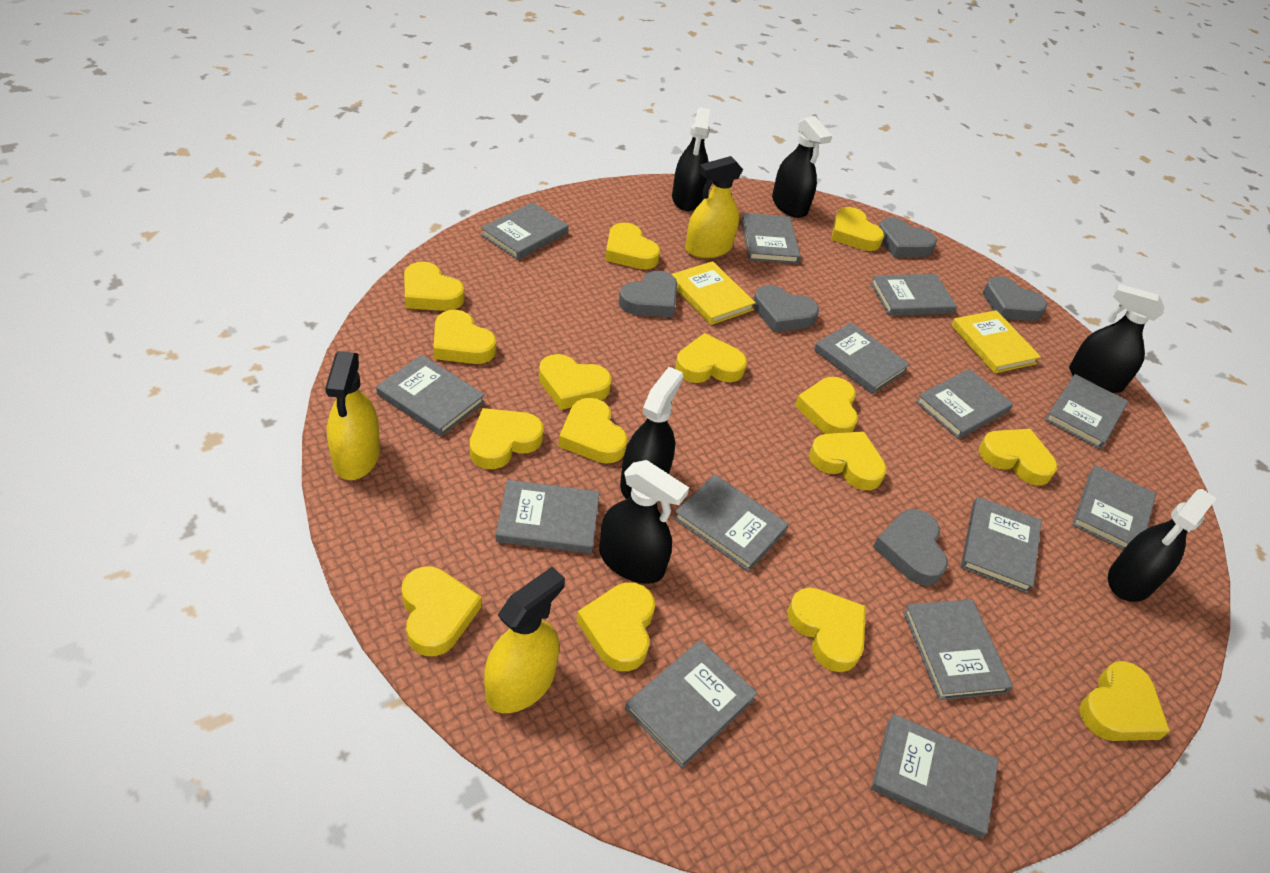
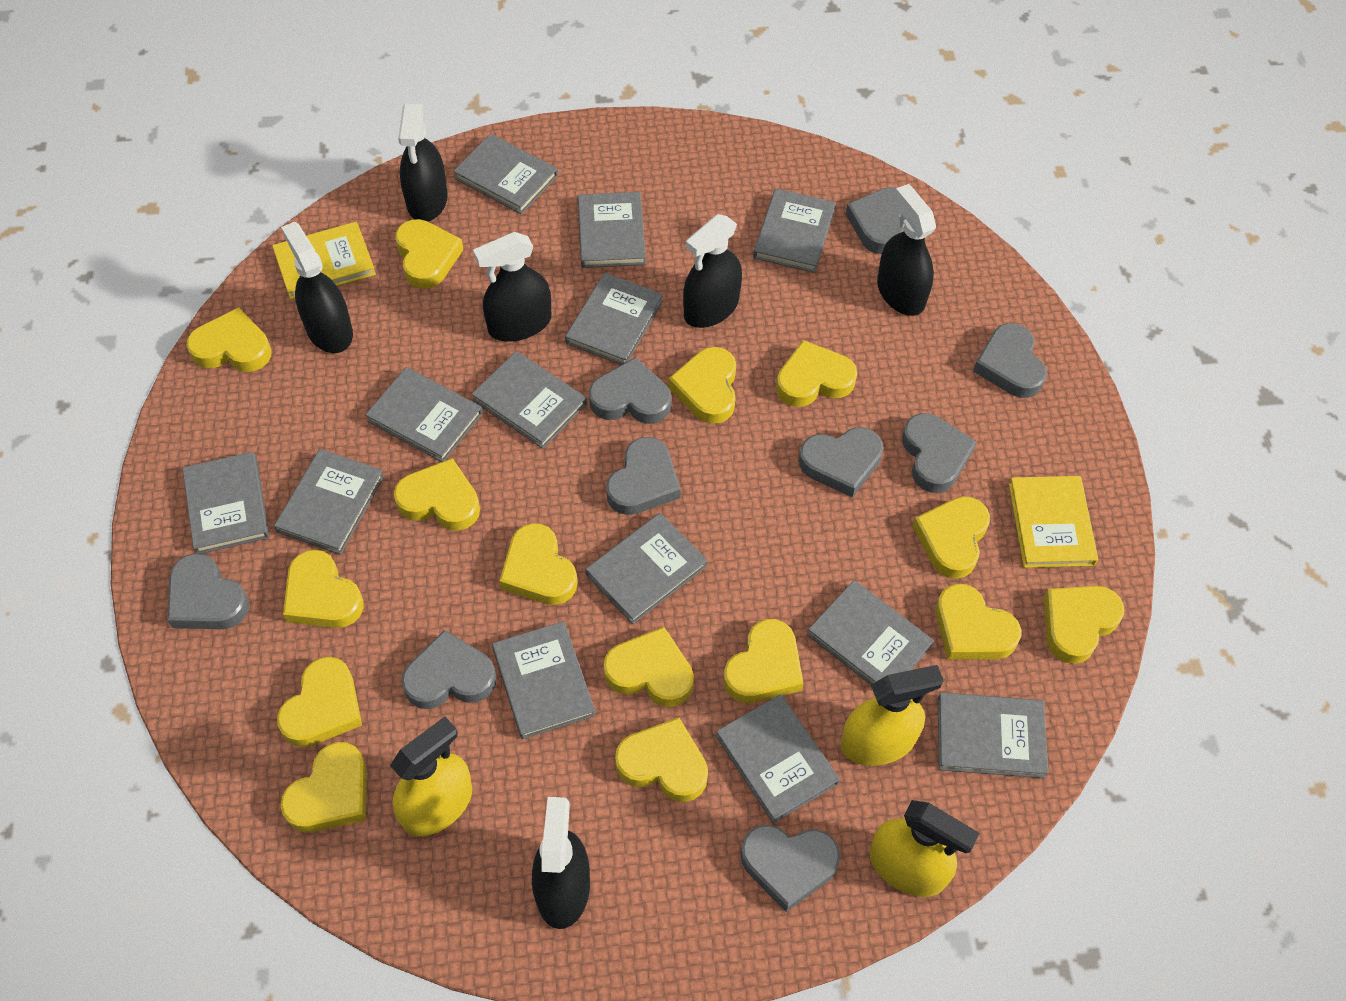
grey book: [376,355,485,436] [481,202,569,260] [496,480,600,554] [625,640,758,768] [674,474,789,572] [741,213,801,264] [814,322,910,394] [870,274,957,316] [871,714,999,838] [903,599,1013,700] [916,369,1013,439] [961,497,1042,593] [1045,374,1128,449] [1072,465,1156,550] = 14 -> [182,452,269,554] [274,449,384,555] [366,367,483,462] [453,134,558,214] [472,351,587,449] [492,621,595,739] [565,273,663,365] [578,192,646,268] [586,513,708,624] [716,694,840,823] [753,188,836,273] [807,580,934,685] [938,692,1048,778] = 13
grey heart: [619,271,677,317] [753,285,819,332] [873,509,948,586] [879,217,937,257] [983,276,1047,321] = 5 -> [167,553,249,629] [402,630,496,709] [589,357,671,424] [606,437,681,515] [740,825,840,912] [799,427,883,498] [846,187,903,254] [902,413,977,493] [973,323,1047,398] = 9

